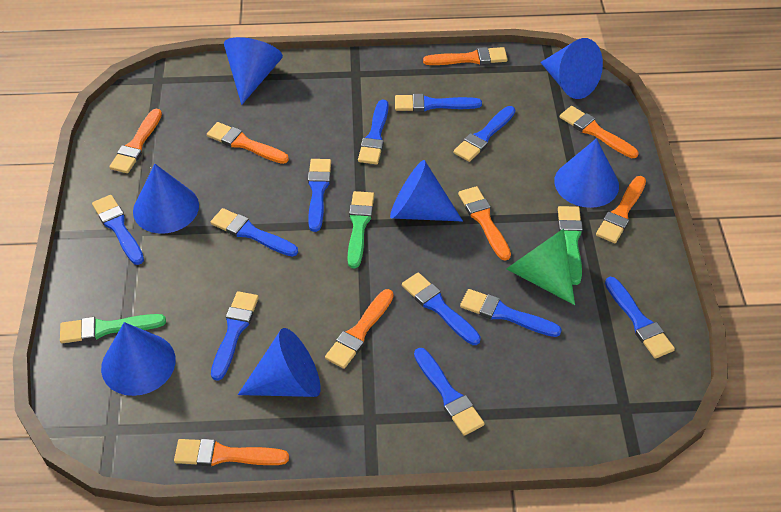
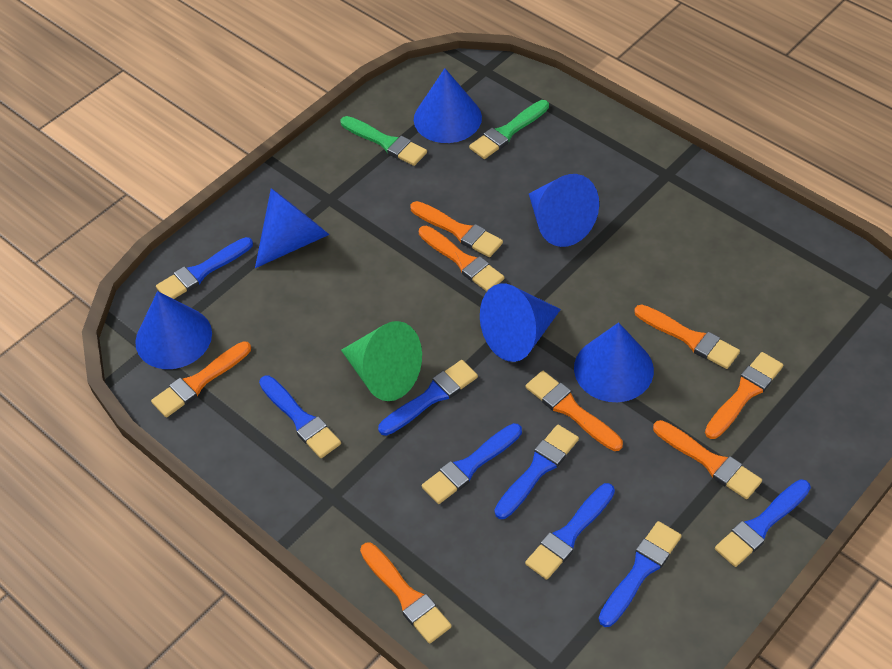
blue brush: [92,195,144,265] [211,208,298,257] [211,291,259,381] [308,159,331,232] [358,100,389,164] [395,94,482,112] [402,272,481,345] [414,348,485,436] [454,106,515,162] [460,289,562,337] [605,277,675,359] = 11 -> [156,237,253,299] [259,375,341,458] [378,360,478,436] [422,423,522,504] [495,425,579,519] [525,483,615,580] [599,521,682,627] [715,479,811,567] = 8
blue cone: [101,322,176,396] [133,164,199,234] [224,37,283,105] [238,328,321,397] [390,160,463,222] [540,38,603,99] [554,138,619,208] = 7 -> [135,291,212,369] [255,188,329,268] [414,68,482,143] [480,283,561,362] [529,174,599,247] [574,322,654,402] = 6
green brush: [60,314,166,343] [347,191,374,268] [558,206,583,285] = 3 -> [341,116,427,166] [469,100,549,159] = 2

